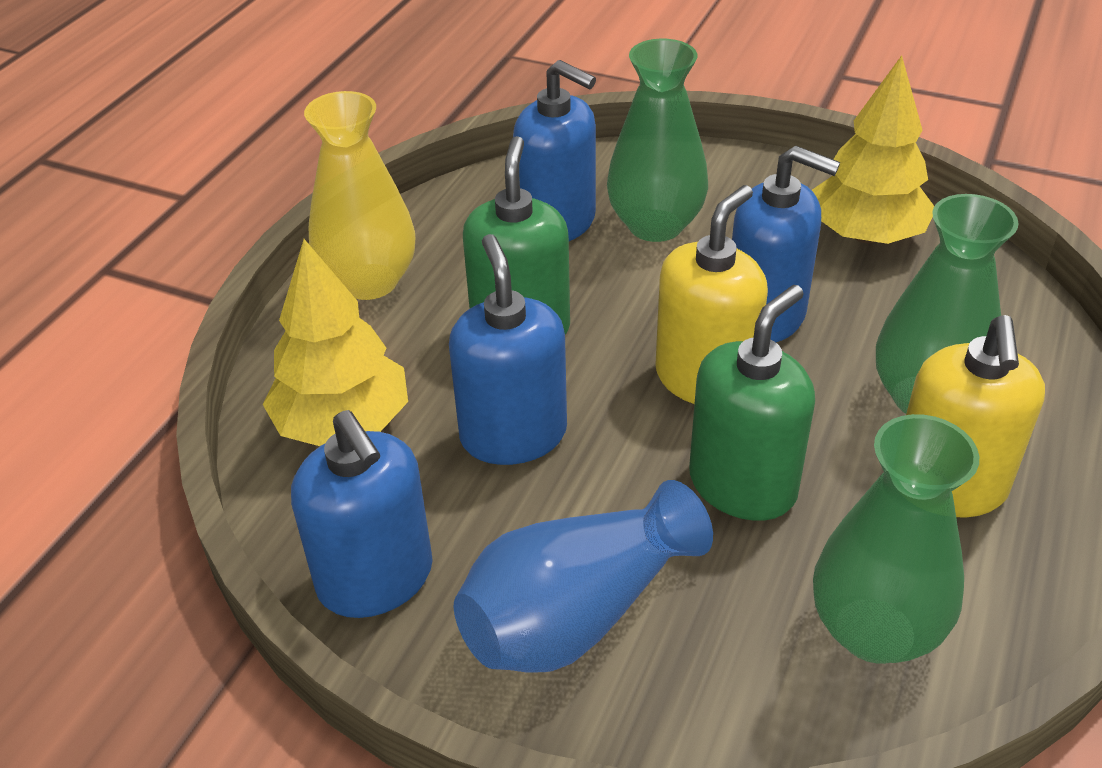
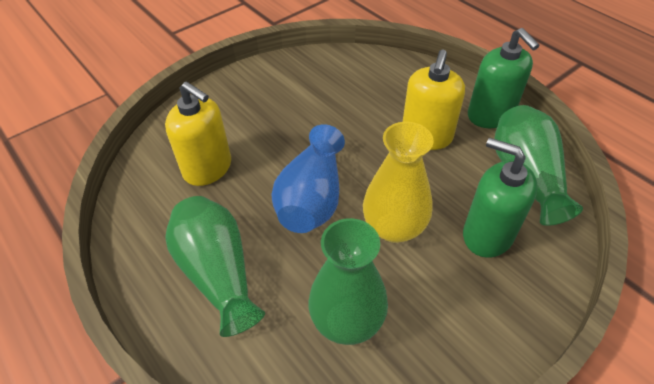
blue soap dispenser: [291,410,433,618] [449,234,567,465] [513,60,596,241] [732,146,840,342] = 4 -> none = 0
yellow tree: [263,239,408,446] [812,55,934,244] = 2 -> none = 0

